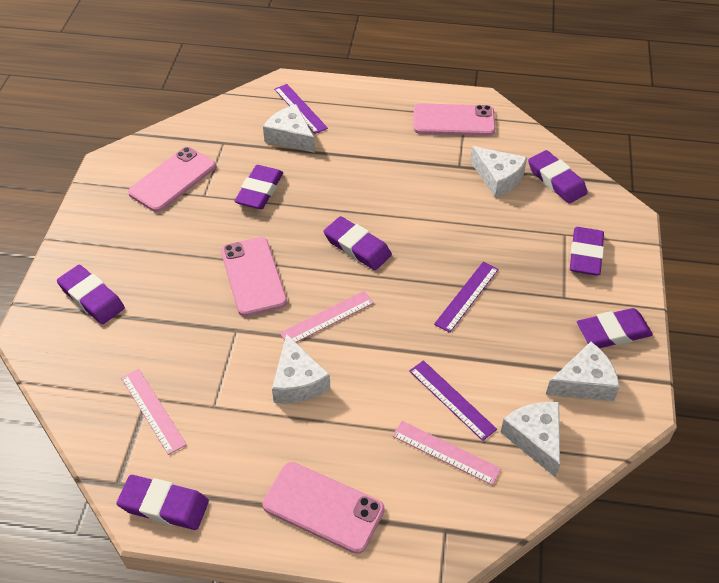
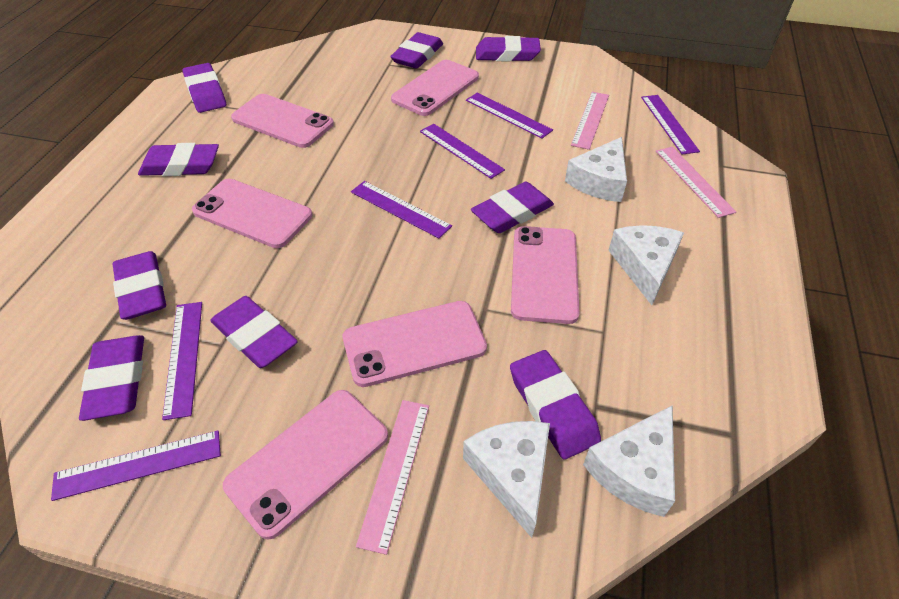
pink phone: [128,147,216,212] [221,237,287,317] [262,462,385,554] [414,103,496,136] = 4 -> [192,179,312,248] [223,390,388,540] [231,94,334,148] [343,301,487,387] [391,60,479,116] [511,226,580,324] = 6
purple eraser: [57,265,125,324] [116,475,209,530] [234,165,283,209] [324,216,392,270] [528,150,588,203] [570,227,604,276] [577,308,653,348] = 7 -> [79,335,144,421] [113,251,166,320] [138,143,219,176] [182,63,226,113] [210,296,298,368] [390,32,443,69] [471,181,554,233] [476,36,541,61] [510,350,601,460] = 9
purple ruler: [274,84,328,134] [409,360,497,441] [434,262,499,333] = 3 -> [51,431,221,501] [162,302,202,420] [351,181,452,238] [420,124,505,179] [466,93,553,139] [641,95,700,155] = 6
white cheese: [263,104,315,153] [272,334,330,404] [470,146,527,197] [501,402,560,478] [546,342,620,401] = 5 -> [463,421,550,538] [565,137,627,202] [583,405,675,517] [608,225,684,305] = 4

